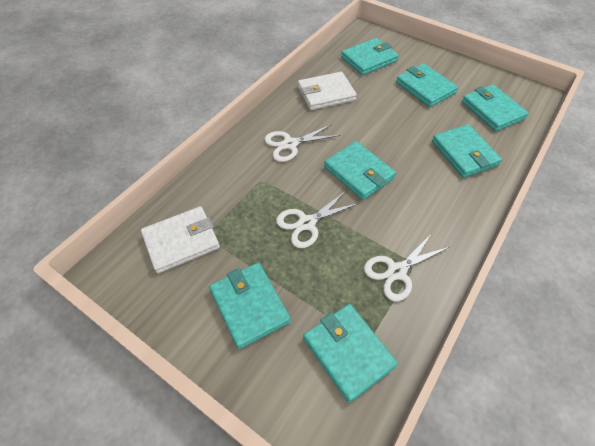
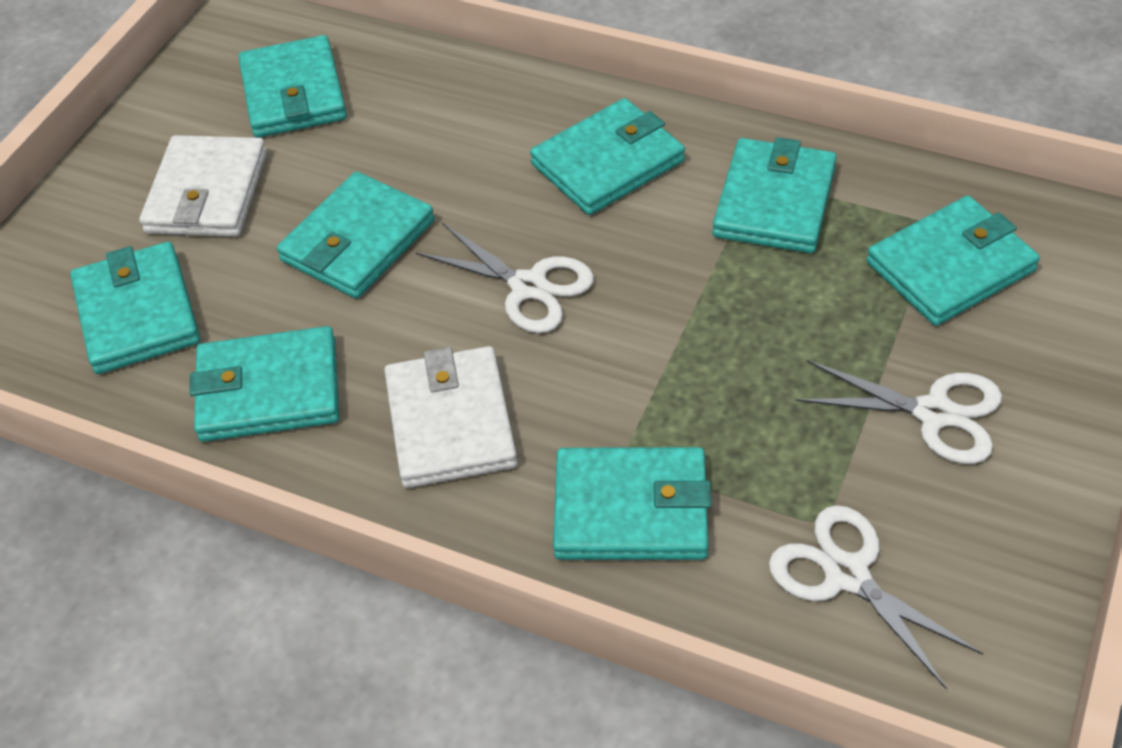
turquoise wallet: [209,263,291,349] [303,304,398,403] [324,141,396,200] [341,38,399,75] [396,63,458,107] [432,124,502,178] [462,85,529,132] = 7 -> [70,242,200,374] [189,326,339,442] [238,35,347,138] [277,171,435,299] [530,98,685,215] [553,447,711,560] [713,137,837,253] [866,196,1040,326] = 8

